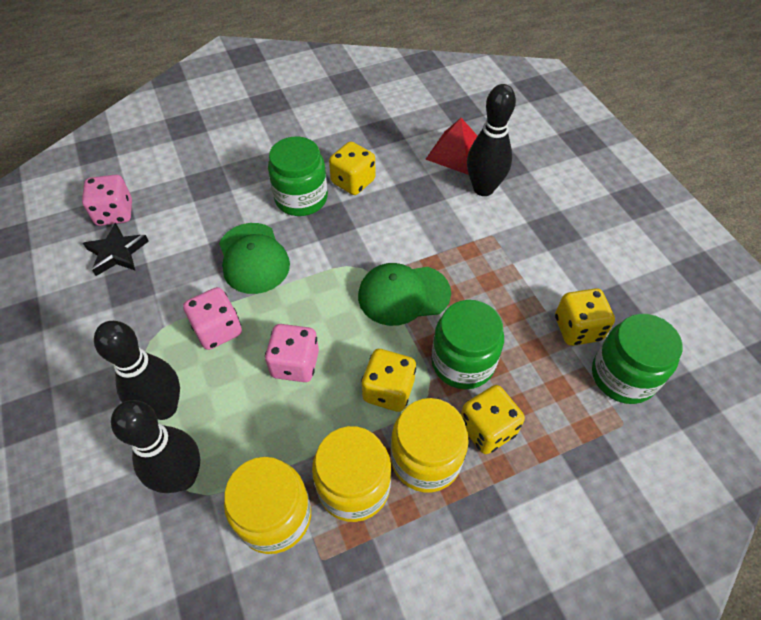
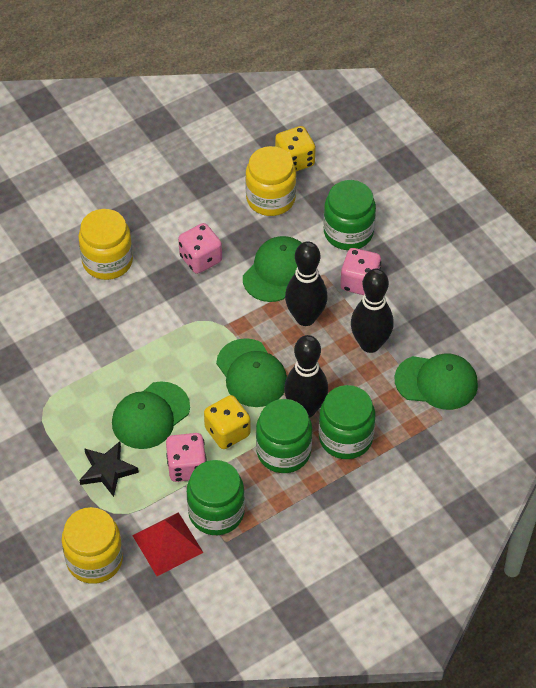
green cap: [219,223,290,294] [358,263,451,326] = 2 -> [112,381,190,449] [216,338,287,407] [243,236,302,302] [395,354,478,410] = 4
green jar: [268,137,328,216] [431,300,504,389] [592,314,683,404] = 3 -> [187,460,245,535] [256,399,312,473] [319,385,375,459] [324,180,376,250] = 4
yellow dice: [329,141,375,195] [361,349,416,412] [461,385,525,454] [555,288,615,346] = 4 -> [204,395,251,449] [275,126,315,171] = 2

